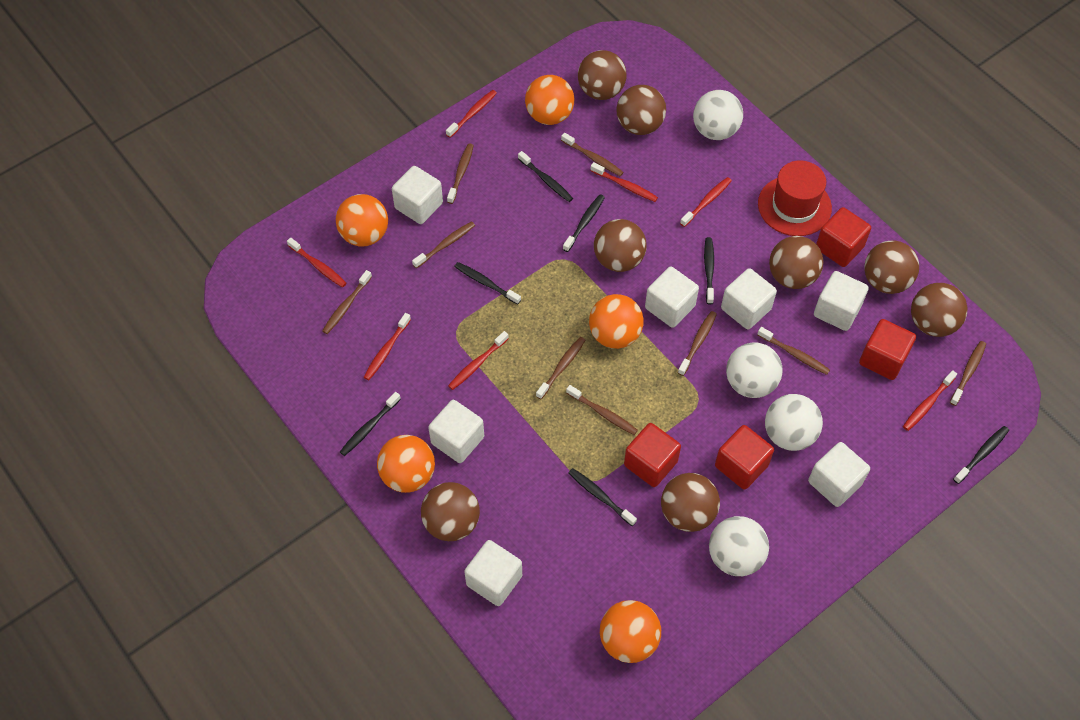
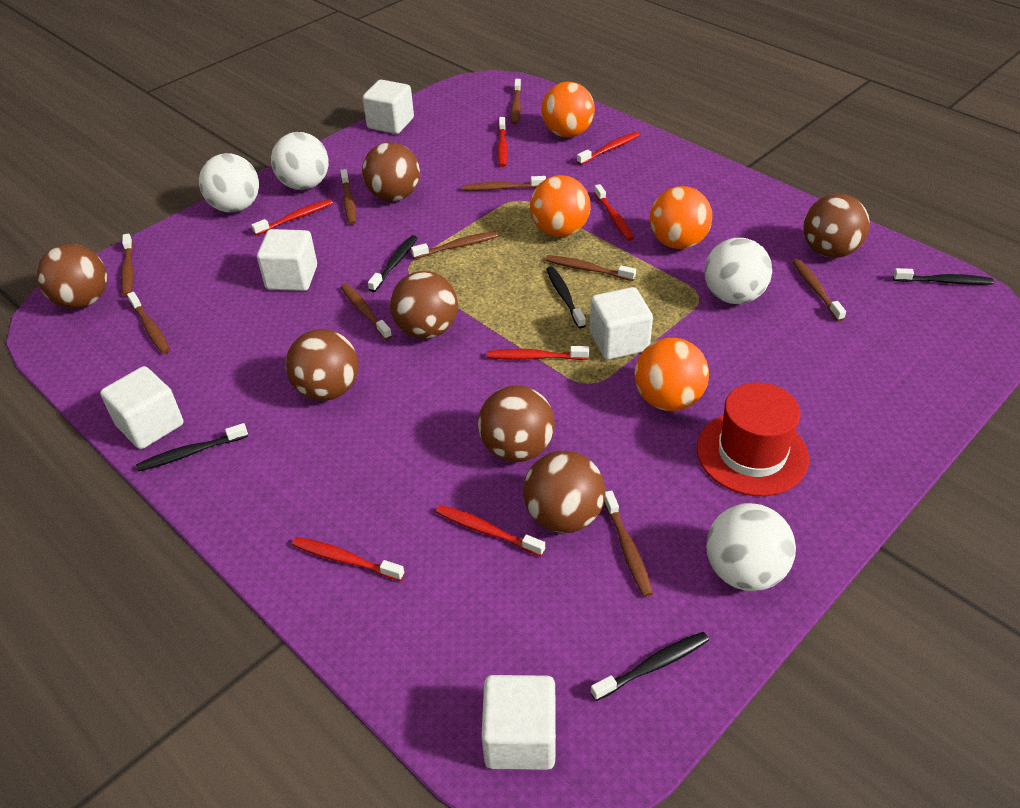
black toothbrush: [340,392,401,456] [454,262,521,305] [518,151,573,202] [563,195,605,252] [569,468,637,526] [704,237,714,304] [953,426,1009,484] = 7 -> [136,423,248,472] [368,235,417,292] [546,266,586,328] [590,632,709,701] [893,268,994,285] = 5
brown ball: [421,482,480,541] [578,50,627,100] [594,219,647,272] [616,85,666,135] [661,473,720,532] [769,236,823,289] [864,241,919,294] [911,283,968,337] = 8 -> [36,244,107,309] [286,329,359,401] [362,142,420,201] [390,271,458,339] [478,385,555,462] [523,451,605,533] [803,194,870,258] = 7
brown toothbrush: [322,270,372,334] [412,221,475,268] [447,143,474,204] [536,337,585,399] [561,133,624,176] [566,385,638,435] [678,311,717,376] [757,327,830,375] [950,341,986,406] = 9 -> [121,234,133,296] [127,292,170,354] [341,169,356,225] [341,284,392,340] [411,231,498,259] [462,176,546,191] [511,79,521,124] [546,255,636,281] [604,490,653,597] [792,259,846,321] = 10
orange ball: [336,194,388,247] [377,435,435,493] [525,75,574,125] [589,294,644,349] [600,600,661,663] = 5 -> [530,175,591,237] [541,82,595,137] [634,338,709,411] [650,186,712,249] = 4
red cube: [624,423,681,487] [715,425,774,490] [816,207,871,267] [859,319,916,380] = 4 -> none = 0
white cube: [392,166,443,224] [428,400,484,463] [464,540,522,606] [645,267,699,328] [721,268,777,330] [808,442,870,507] [814,271,869,331] = 7 -> [100,366,183,449] [257,229,317,291] [363,80,414,134] [481,675,556,770] [590,287,653,360] = 5

